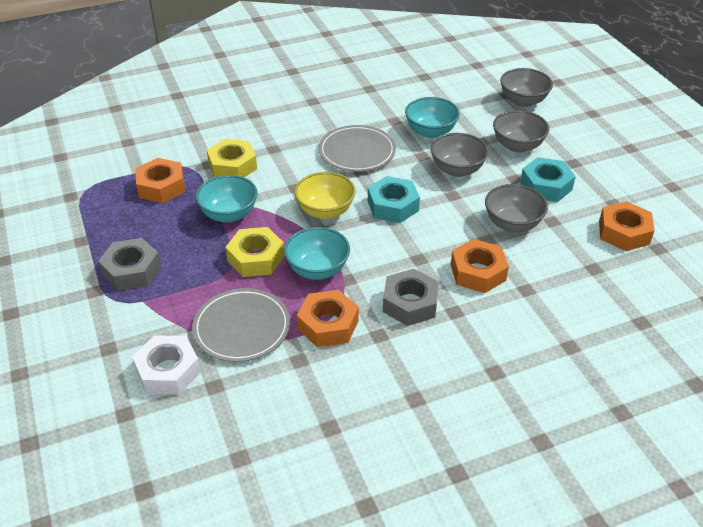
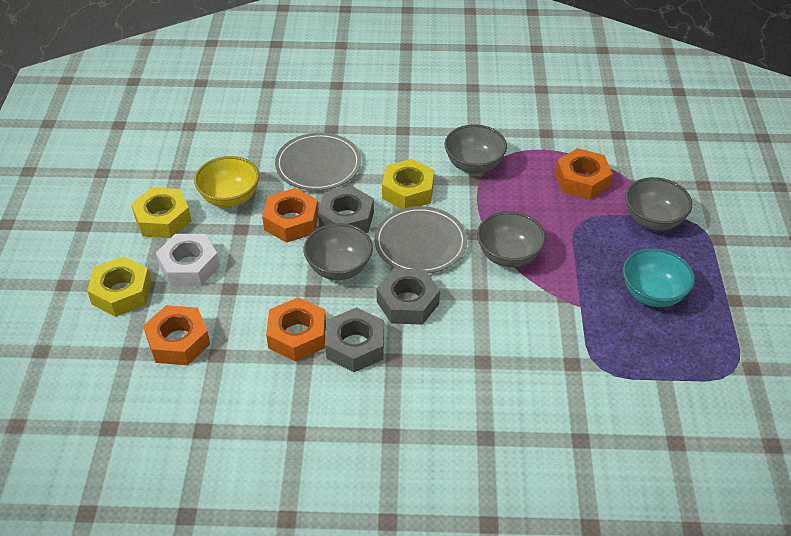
grey nut: [98,238,161,291] [383,269,439,326] = 2 -> [318,186,374,233] [325,307,384,372] [377,268,440,325] = 3
turquoise bowl: [196,175,257,223] [284,227,350,280] [405,97,460,138] = 3 -> [623,248,695,307] = 1
turquoise nut: [368,176,420,223] [520,157,576,202] = 2 -> none = 0
yellow nut: [207,139,257,178] [226,227,285,277] = 2 -> [87,256,151,317] [131,187,191,238] [382,159,434,209] = 3

